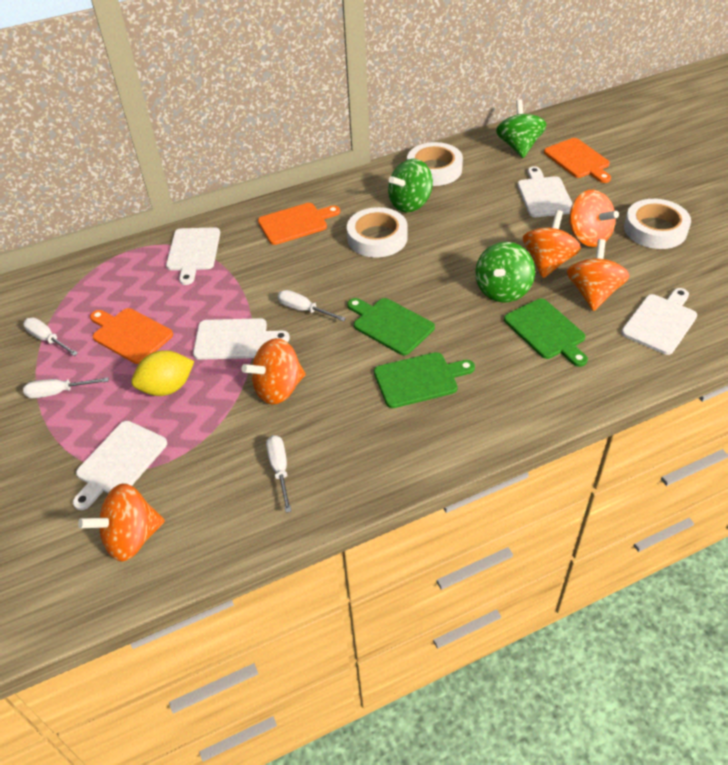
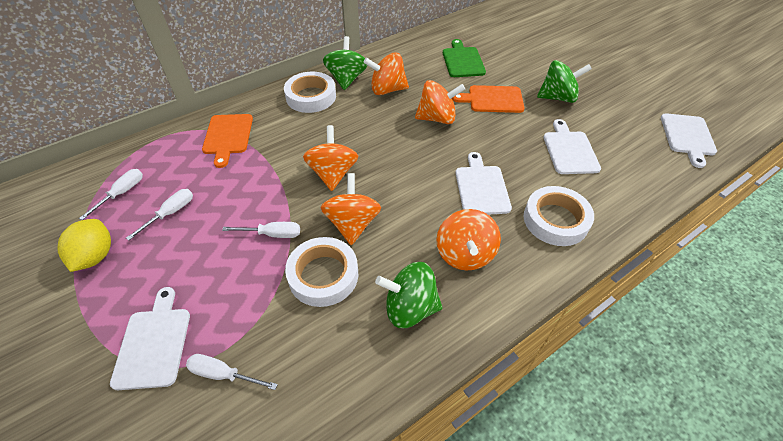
green cutting board: [347,298,435,355] [374,352,475,408] [504,298,588,367] = 3 -> [443,39,486,77] = 1
orange cutting board: [90,308,173,364] [258,203,340,245] [544,138,611,183] = 3 -> [202,114,253,168] [452,85,524,113] = 2
white cutting board: [73,421,167,510] [166,227,220,285] [193,318,290,360] [517,166,573,217] [621,288,697,355] = 5 -> [110,287,190,390] [455,152,512,214] [543,119,601,174] [661,113,717,168] = 4

